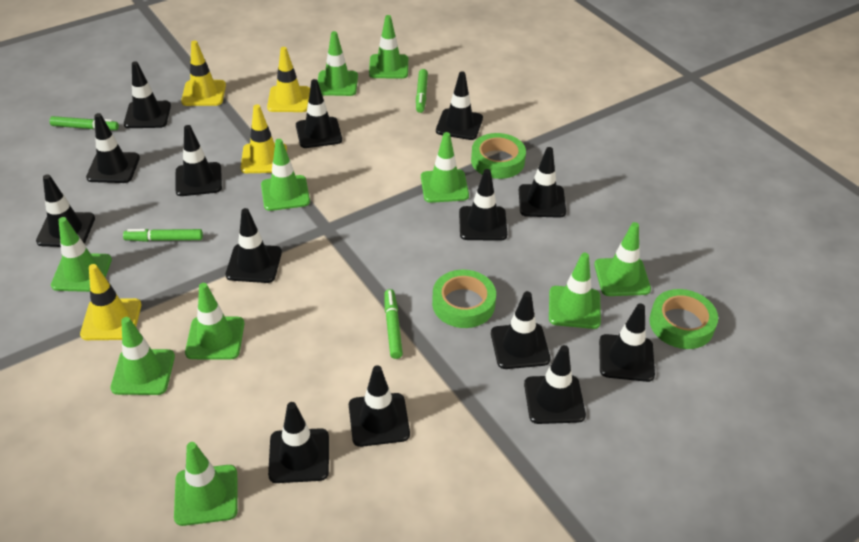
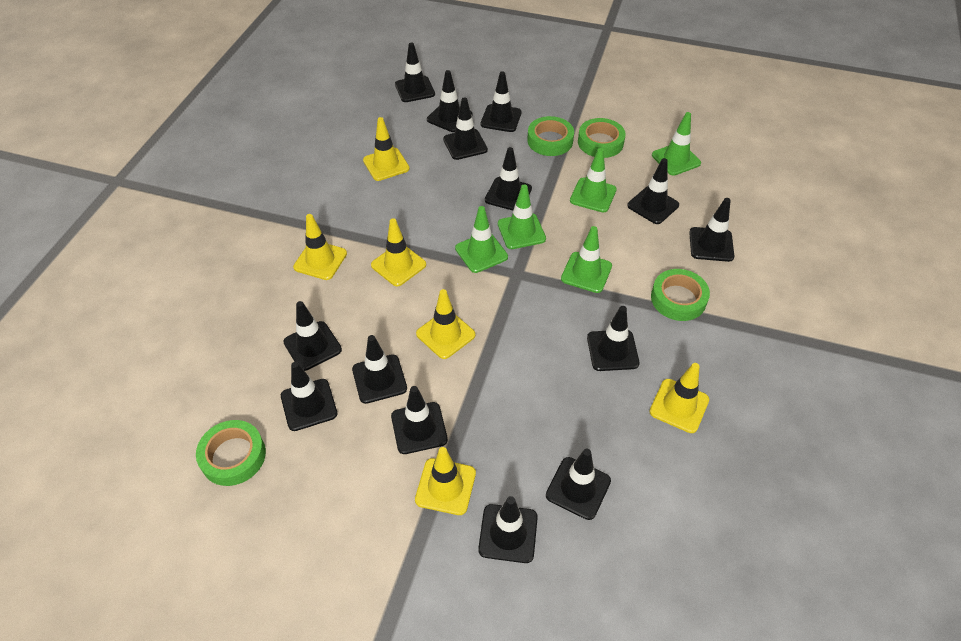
green marker: [50,116,119,130] [123,229,203,242] [385,289,403,359] [416,69,428,113] = 4 -> none = 0
green tape: [432,270,496,328] [471,133,526,179] [649,289,718,349] = 3 -> [196,420,266,486] [527,116,574,156] [578,118,626,158] [651,269,710,321] = 4
green traffic cone: [51,217,112,292] [110,317,175,395] [174,442,238,526] [185,283,244,360] [261,139,310,211] [318,31,358,96] [369,15,408,79] [421,132,469,203] [549,253,601,329] [594,222,651,296] = 10 -> [455,206,508,273] [498,184,546,249] [561,226,612,293] [570,148,617,213] [652,112,701,176] = 5
yellow traffic cone: [80,264,141,340] [181,40,226,106] [241,104,287,173] [267,47,310,112] = 4 -> [293,214,347,280] [363,117,410,181] [371,218,426,286] [415,447,476,515] [416,289,476,359] [649,363,709,433] = 6

